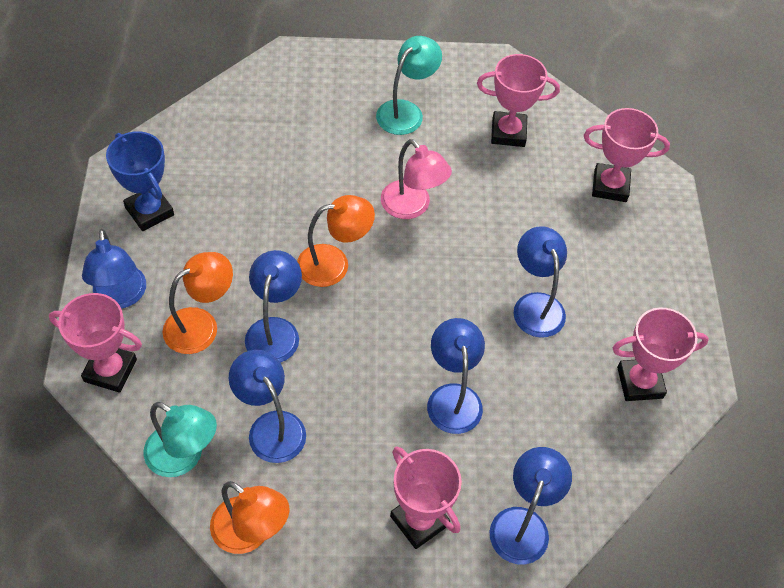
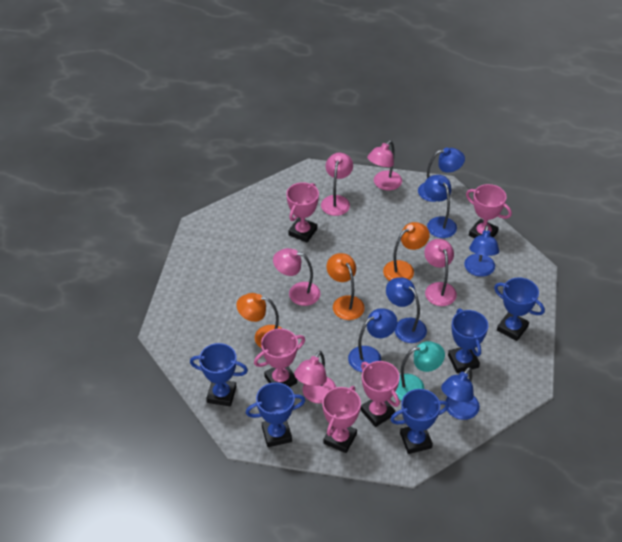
blue trophy: [106,131,174,231] = 1 -> [190,343,248,406] [246,382,306,447] [390,389,449,454] [448,308,488,373] [494,277,545,341] = 5
pink lamp: [381,139,452,219] = 1 -> [273,248,320,306] [294,351,336,404] [321,153,353,216] [367,141,402,190] [424,239,457,306] = 5
turquoise lamp: [144,402,217,477] [376,36,442,135] = 2 -> [396,341,445,400] = 1

